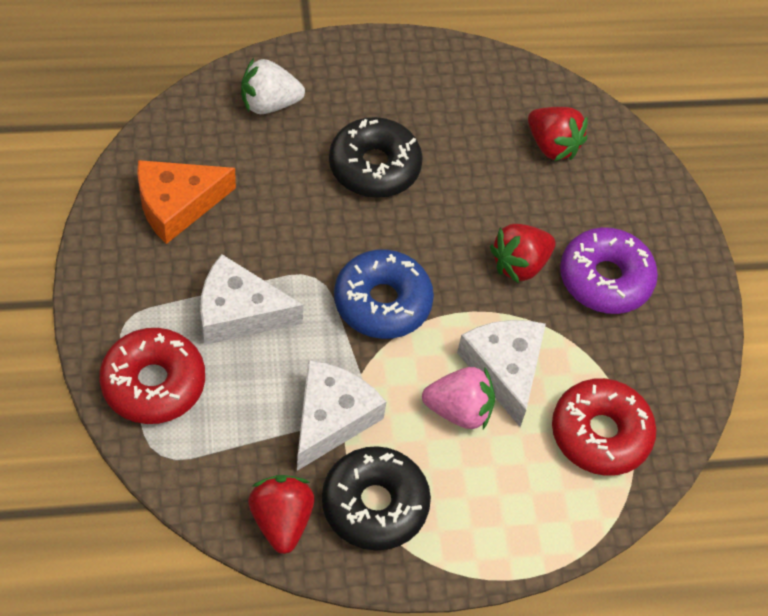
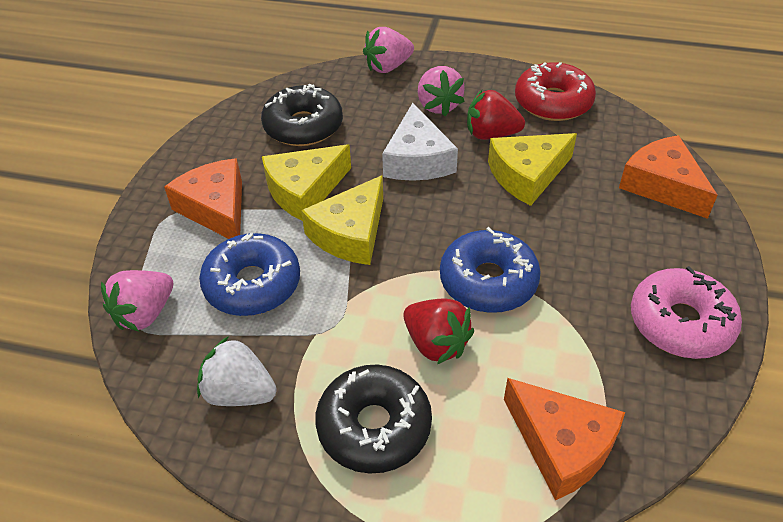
blue donut: [334,250,434,339] = 1 -> [199,233,300,316] [440,227,541,313] = 2
orange cheese: [137,160,236,244] = 1 -> [164,158,242,239] [504,378,625,500] [619,135,718,219] = 3
pink donut: none = 0 -> [631,266,742,359] = 1
pink strawberry: [422,367,495,429] = 1 -> [101,270,173,331] [363,27,414,73] [418,66,465,116] = 3
purple donut: [560,227,658,314] = 1 -> none = 0
red donut: [99,328,205,424] [552,378,657,476] = 2 -> [515,62,596,121] = 1
red strawberry: [248,475,315,554] [490,224,556,283] [528,107,588,161] = 3 -> [403,299,474,364] [467,90,525,140] = 2
white cheese: [200,254,304,345] [297,360,386,471] [457,320,546,427] = 3 -> [382,103,458,181] = 1
yellow cheese: none = 0 -> [262,144,351,221] [301,175,383,265] [488,133,577,206] = 3

